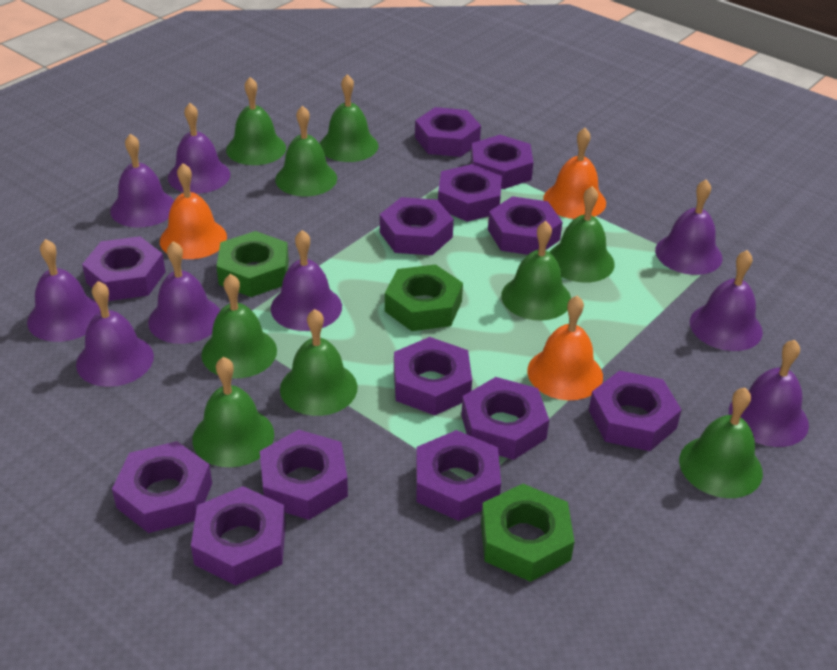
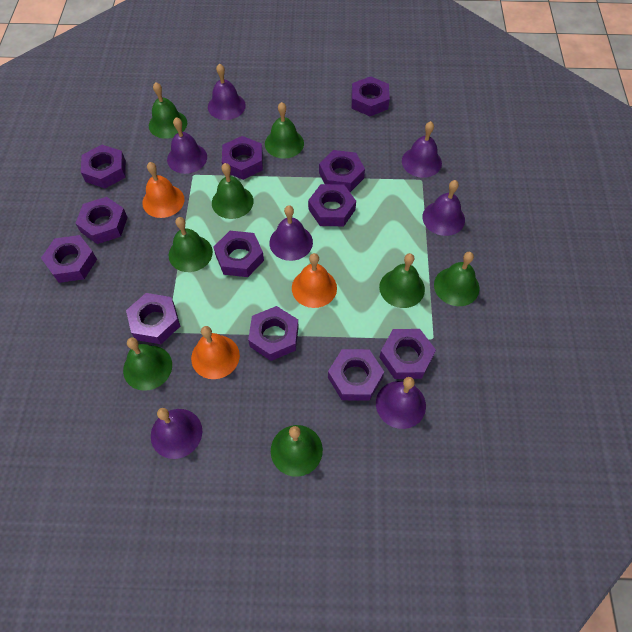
green bell: [192,357,274,467] [201,274,277,378] [226,77,286,165] [275,106,337,196] [280,309,357,416] [320,74,378,162] [501,221,571,321] [550,186,615,283] [679,388,763,498] = 9 -> [123,337,172,391] [149,82,187,139] [169,217,213,272] [212,163,254,219] [265,102,304,159] [271,425,323,477] [379,253,425,308] [434,252,479,306] = 8
green nut: [216,231,289,297] [385,264,463,331] [481,484,575,582] = 3 -> none = 0
purple bell: [27,239,101,342] [76,281,154,387] [110,134,174,228] [148,241,220,344] [168,103,230,194] [271,230,342,331] [655,179,722,275] [690,250,763,351] [729,340,809,447] = 9 -> [151,408,202,459] [167,117,207,174] [208,63,246,120] [269,205,313,261] [376,377,426,429] [402,121,442,178] [422,180,465,236] = 7
purple nut: [82,236,165,301] [112,441,212,533] [191,486,286,585] [260,429,348,520] [380,197,454,255] [394,337,472,415] [415,107,481,157] [416,430,501,521] [438,164,502,222] [461,377,549,460] [471,135,533,189] [488,196,562,255] [589,370,682,451] = 13 -> [41,235,97,283] [75,197,128,244] [81,145,126,189] [126,293,180,344] [213,231,264,277] [222,136,263,180] [248,306,299,361] [308,184,356,226] [319,150,365,192] [328,349,384,401] [352,76,390,116] [379,329,436,379] = 12

